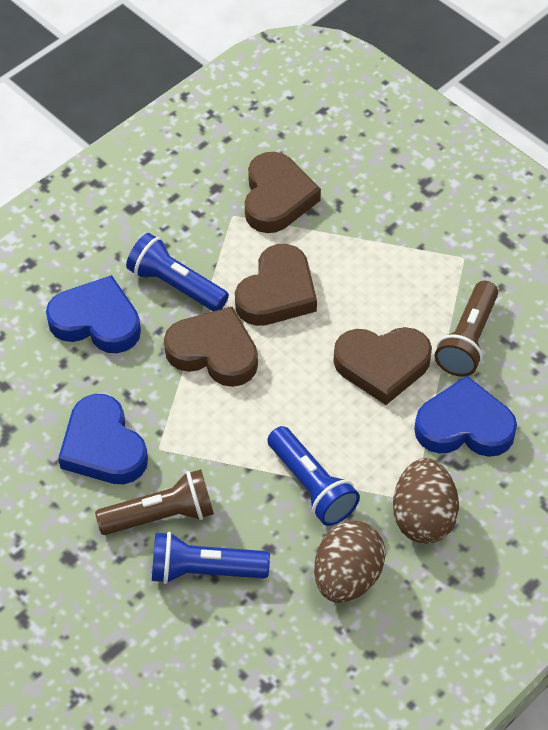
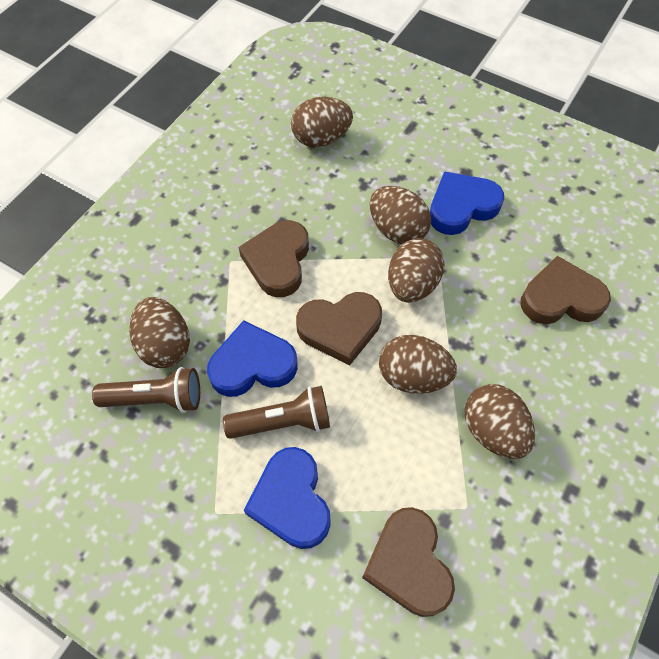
blue flashlight: [126,233,229,311] [152,532,270,584] [267,426,360,526] = 3 -> none = 0
brown egg: [314,521,386,603] [393,458,459,544] = 2 -> [129,297,190,368] [291,97,353,147] [370,186,431,244] [379,335,457,394] [388,238,444,303] [464,384,535,459] = 6

